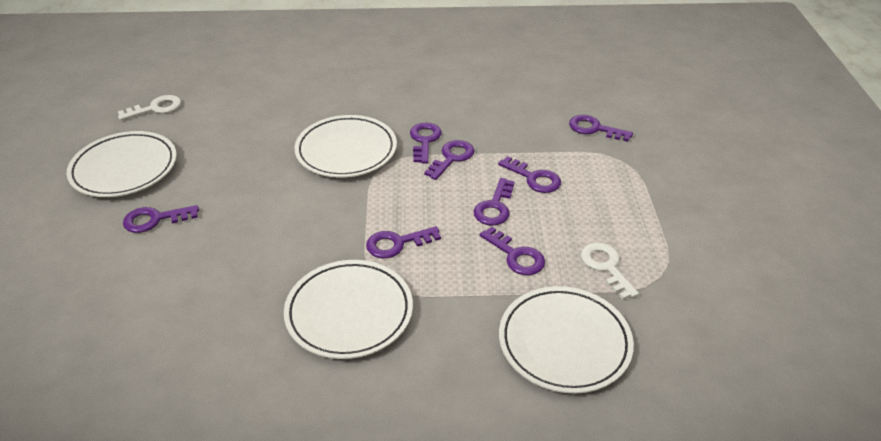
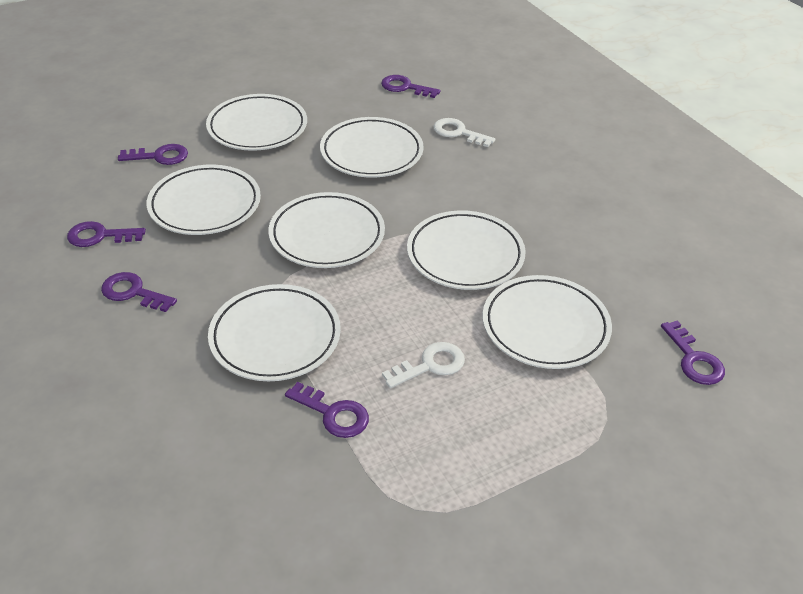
purple key: [123,205,199,233] [366,226,441,258] [410,123,442,163] [424,140,475,180] [473,178,515,226] [480,227,545,275] [498,156,561,193] [569,115,633,142] = 8 -> [67,221,146,247] [101,272,177,312] [118,144,188,165] [285,382,369,438] [381,75,440,98] [661,320,725,385] = 6
white plate: [66,131,177,197] [284,260,413,359] [295,115,397,178] [499,286,634,394] = 4 -> [147,165,261,235] [206,94,307,151] [208,284,341,381] [268,192,385,268] [320,117,423,178] [407,210,526,290] [482,275,612,369] = 7

